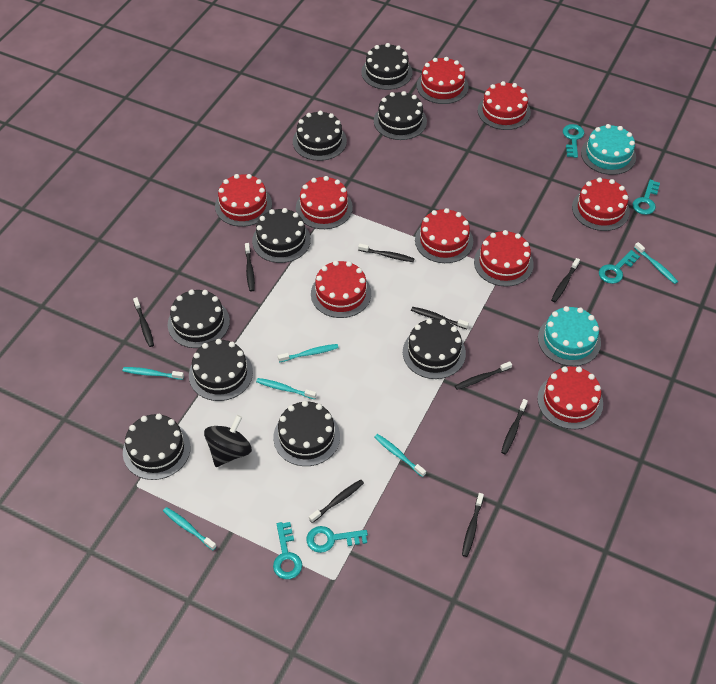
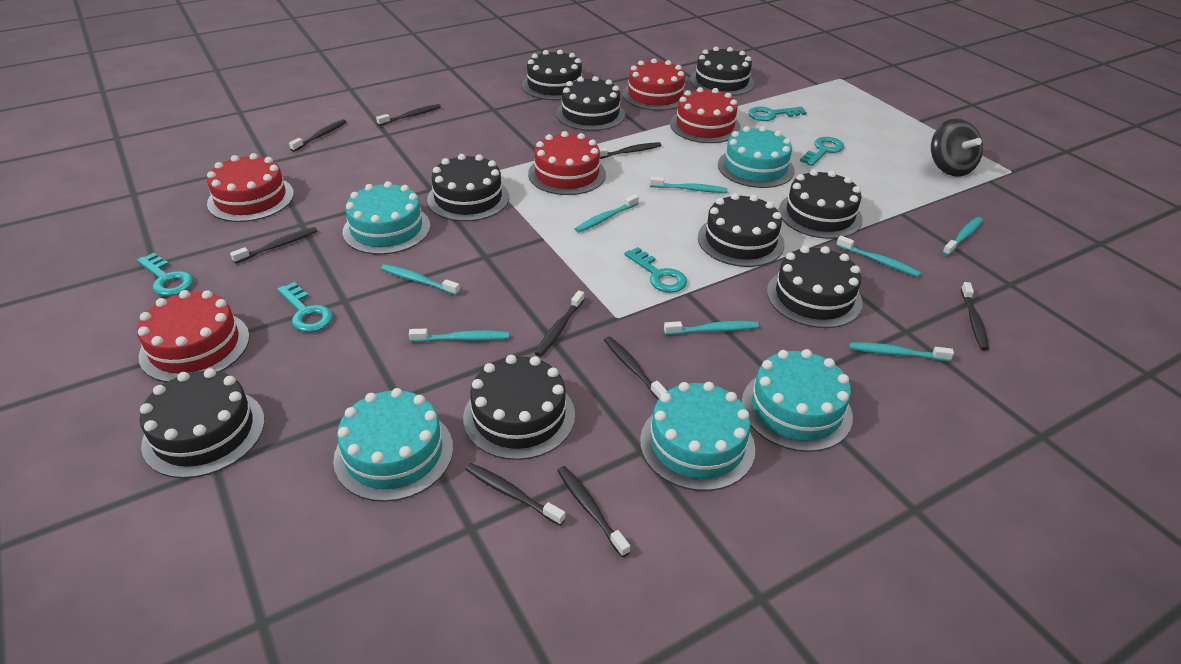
red cake: [215,174,272,227] [296,176,353,229] [311,261,371,318] [415,208,473,263] [417,57,468,104] [474,230,534,287] [478,81,531,130] [537,366,603,429] [572,177,630,231] = 9 -> [137,290,250,382] [207,153,294,222] [528,131,606,195] [622,58,686,111] [670,87,741,143] = 5
turquoise cake: [538,306,601,366] [581,124,636,175] = 2 -> [333,388,453,502] [343,181,430,255] [640,382,755,491] [718,126,794,188] [741,349,853,452] = 5
turquoise toothbrush: [122,367,184,380] [163,507,217,550] [256,378,316,399] [278,344,339,362] [374,434,426,477] [634,242,678,284] = 6 -> [381,264,460,295] [409,329,509,342] [575,194,639,233] [650,176,728,193] [664,321,759,335] [836,236,921,277] [849,342,954,361] [942,217,983,256] = 8

